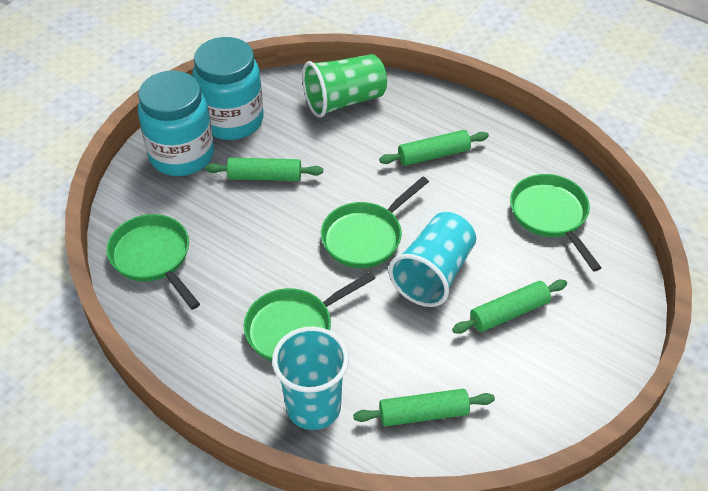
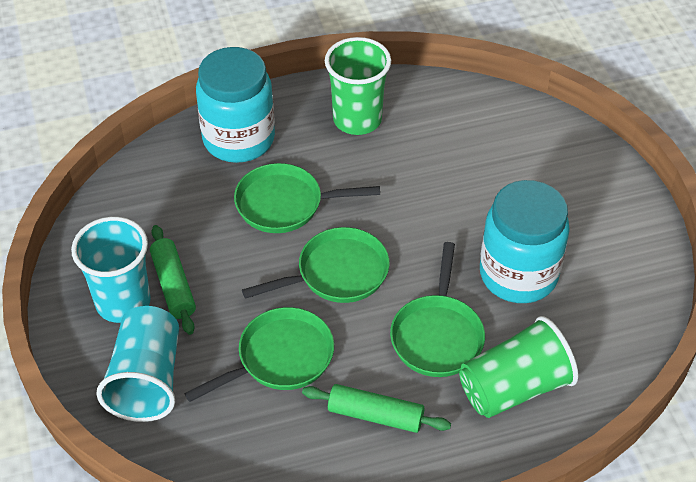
green cup: [302,54,387,118] = 1 -> [325,37,391,135] [459,316,579,418] = 2
green rolling pin: [205,158,323,181] [353,389,495,426] [379,130,489,166] [452,280,567,334] = 4 -> [150,225,196,335] [302,384,451,433] = 2

